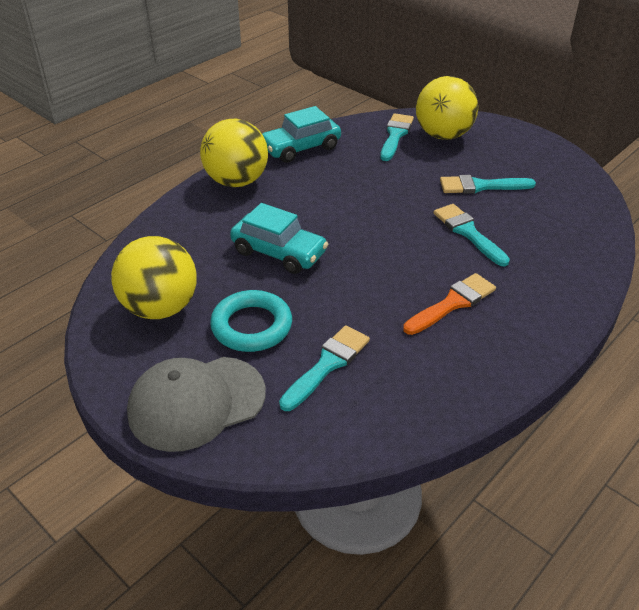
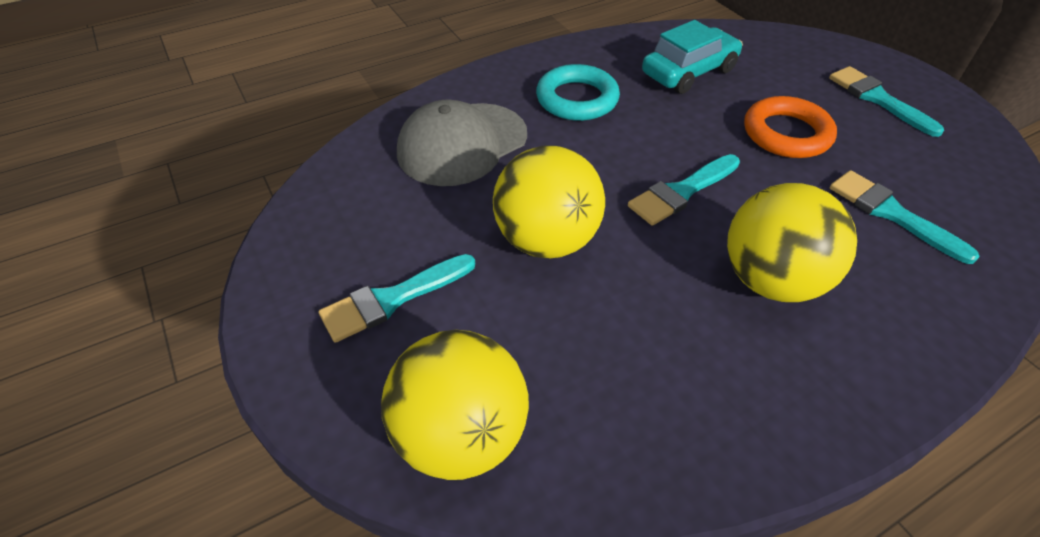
orange brush: [403,273,496,335] = 1 -> none = 0
orange ring: none = 0 -> [744,96,837,158] = 1
turquoise car: [230,203,328,274] [262,106,341,163] = 2 -> [642,20,743,94] = 1

